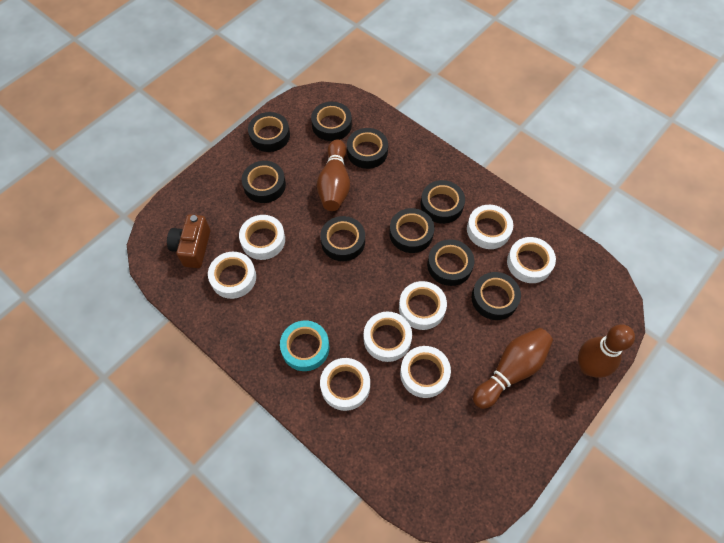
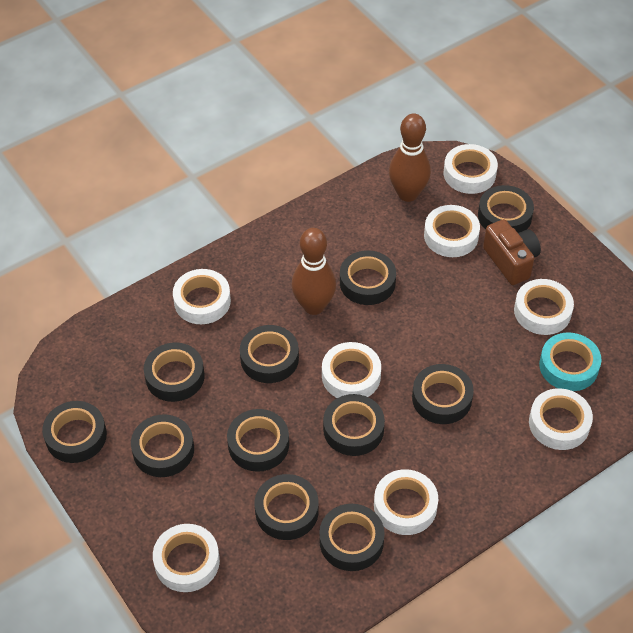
black tape: [242,161,286,203] [248,112,290,152] [311,102,352,141] [320,216,365,261] [347,128,388,169] [389,208,434,253] [421,180,465,224] [427,239,474,286] [472,272,521,320] = 9 -> [42,401,107,463] [131,414,194,477] [144,343,205,402] [227,409,289,472] [240,325,299,383] [255,474,319,540] [319,504,385,571] [323,394,385,456] [340,250,396,305] [412,364,474,424] [478,185,534,233] = 11
brown bowling pin: [317,139,350,211] [473,328,553,409] [578,324,635,378] = 3 -> [291,228,336,315] [389,114,431,202] = 2

